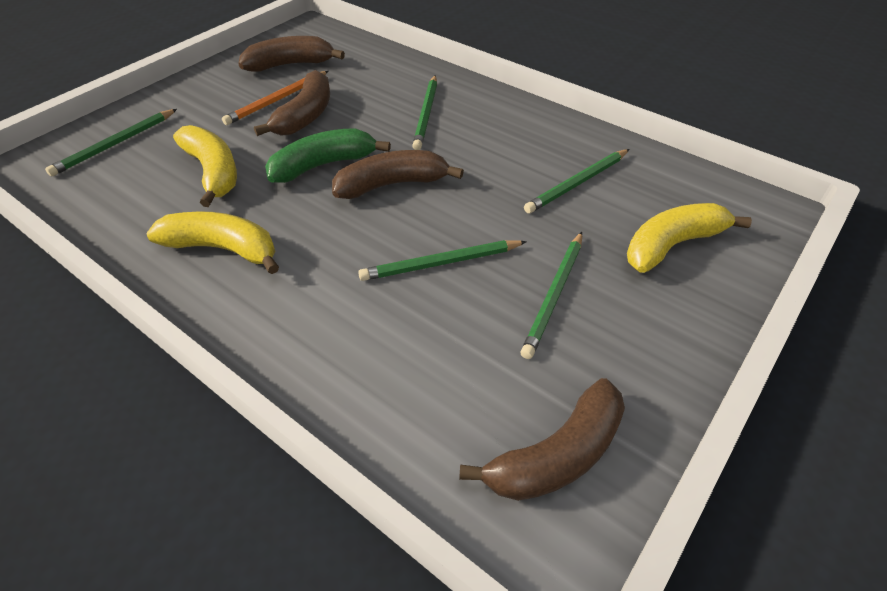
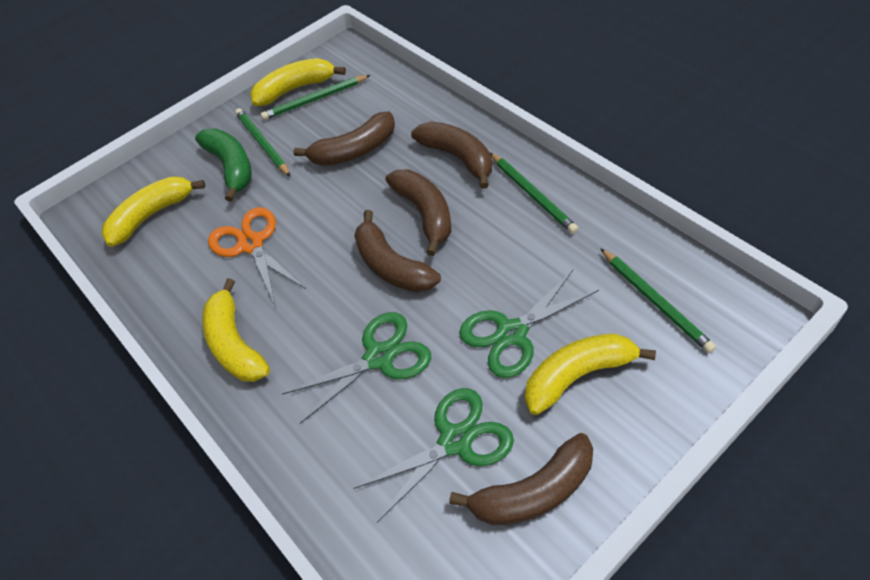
brown banana: [238,36,345,72] [254,70,330,136] [332,150,464,199] [459,378,625,501] = 4 -> [293,112,395,166] [354,210,441,292] [386,170,451,256] [411,122,492,189] [449,433,593,525] = 5
green pencil: [45,109,177,176] [358,240,527,281] [412,75,437,150] [520,232,582,359] [524,149,629,214] = 5 -> [235,108,291,177] [261,75,370,120] [490,153,578,234] [600,248,716,353] = 4
green scissors: none = 0 -> [282,312,431,424] [353,388,514,523] [459,270,599,378] = 3
orange pencil: [222,71,328,125] = 1 -> none = 0
orange scissors: none = 0 -> [208,207,306,304] = 1
yellow banana: [146,211,279,274] [173,125,237,207] [627,203,752,273] = 3 -> [101,176,205,247] [202,278,270,382] [250,58,346,106] [525,333,656,415] = 4

